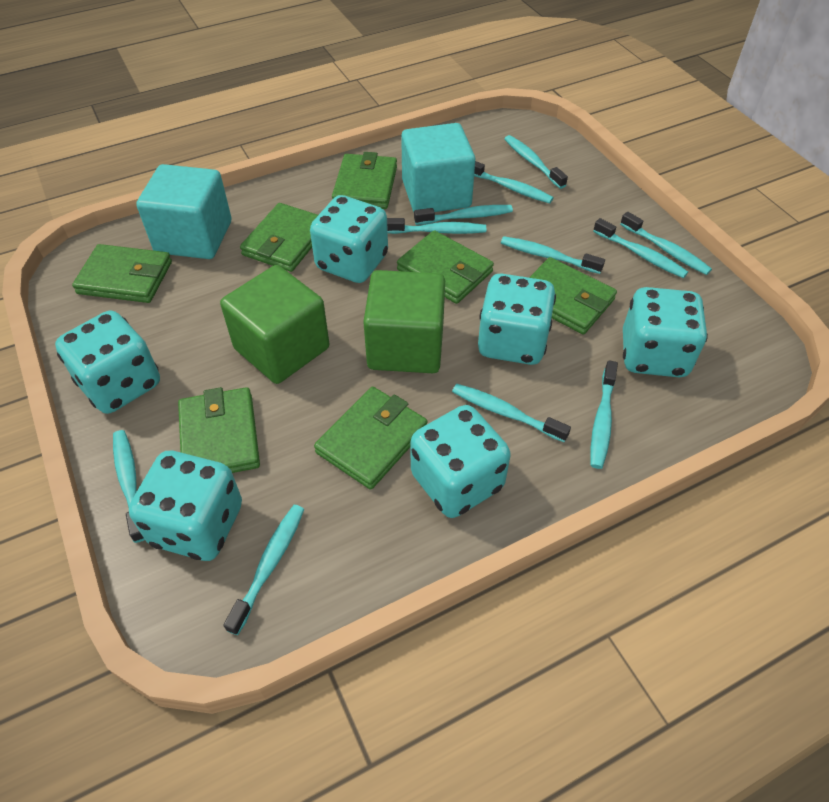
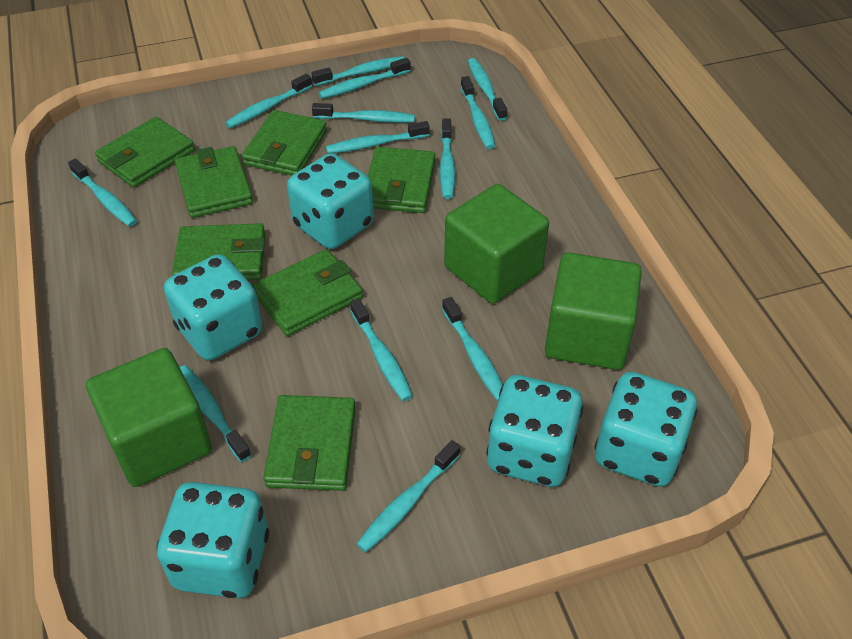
green cube: [220,265,329,384] [363,270,445,373] = 2 -> [86,348,212,487] [444,184,549,304] [545,252,642,370] = 3
turquoise cube: [136,164,231,259] [401,123,475,212] = 2 -> none = 0
turquoise dice: [55,311,160,414] [129,451,242,561] [310,195,388,283] [410,405,511,518] [478,274,556,365] [623,287,708,377] = 6 -> [157,482,269,598] [164,254,263,360] [287,153,374,249] [486,375,584,487] [594,372,698,487] = 5
turquoise toothbrush: [113,430,145,543] [223,505,304,635] [387,218,486,234] [414,205,513,225] [452,384,571,442] [474,161,553,204] [501,236,605,274] [504,135,568,189] [591,360,618,469] [593,218,688,278] [620,212,712,275] = 11 -> [68,159,137,227] [180,365,251,462] [226,74,312,128] [312,56,404,86] [312,103,415,123] [319,58,411,99] [326,121,430,154] [350,298,413,401] [357,440,460,552] [440,118,455,199] [442,297,503,401] [460,76,495,149] [468,58,507,121] = 13

